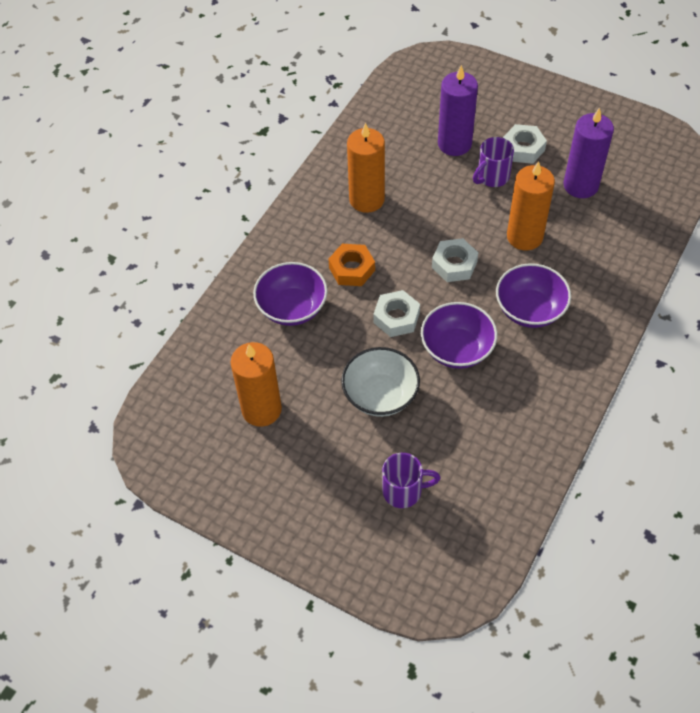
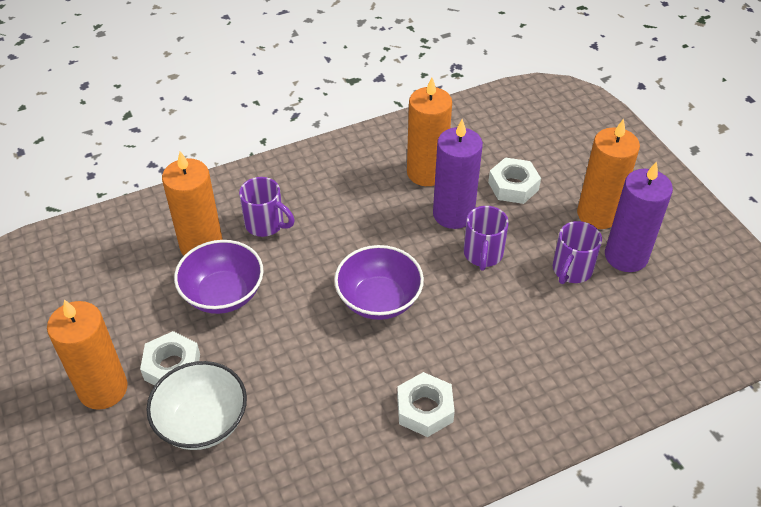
orange candle: [230,342,282,427] [347,123,385,213] [507,161,555,251] = 3 -> [47,299,128,410] [162,151,223,256] [407,78,452,186] [577,119,640,229] = 4
orange nut: [328,244,375,286] = 1 -> none = 0
purple bowl: [253,262,328,326] [421,302,497,369] [496,263,571,328] = 3 -> [174,240,263,314] [334,245,424,320] = 2
purple mug: [382,453,441,508] [473,137,514,187] = 2 -> [239,177,295,237] [464,206,509,271] [553,221,602,284] = 3

